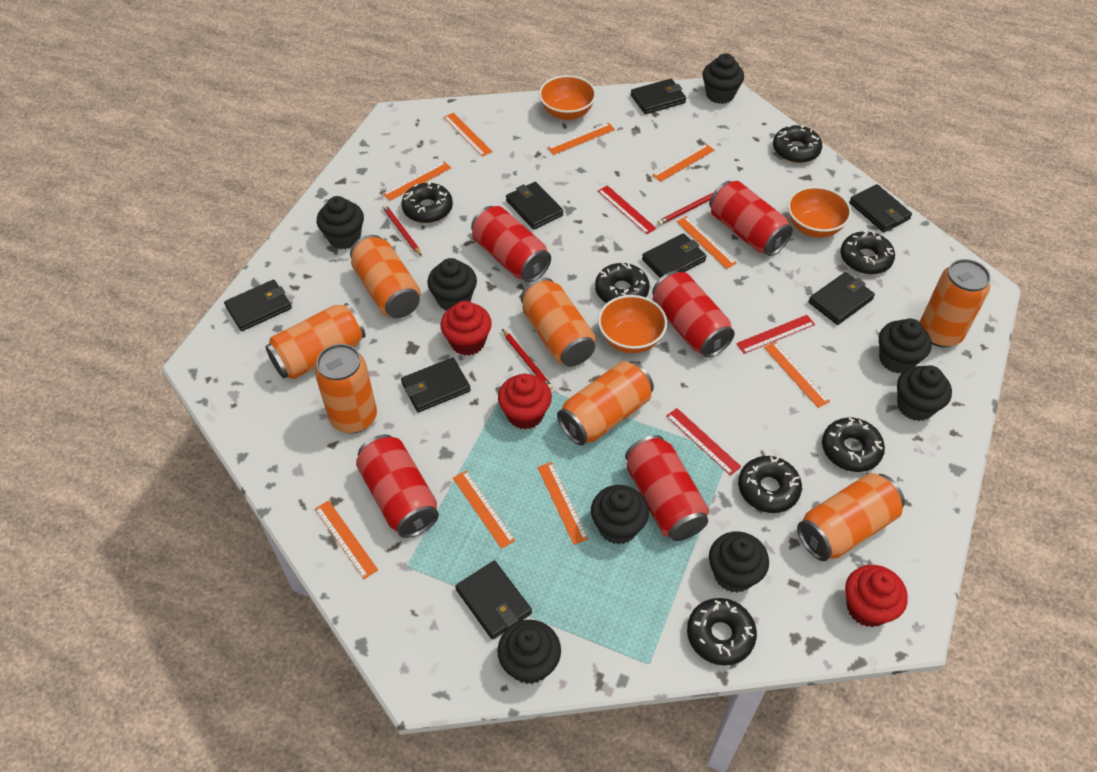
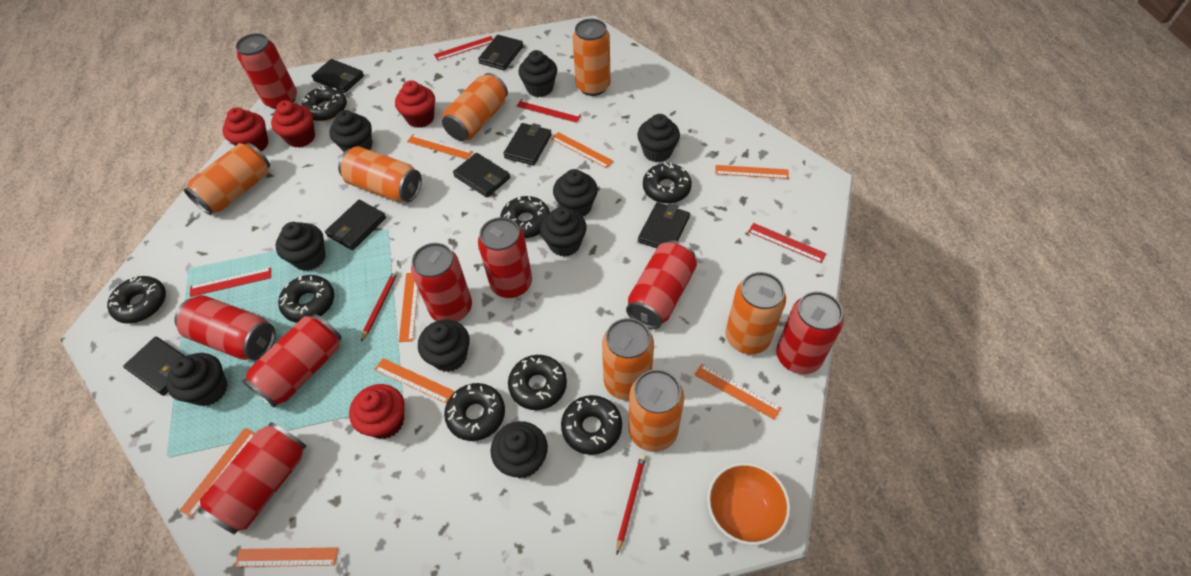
black cupcake: [317,196,364,249] [427,258,477,310] [497,620,561,684] [591,485,649,544] [702,53,744,104] [709,531,769,593] [879,318,932,374] [897,365,952,421] = 8 -> [166,353,228,406] [276,222,326,271] [330,110,372,152] [418,319,470,372] [491,421,548,478] [518,50,557,97] [540,207,587,257] [553,169,598,217] [637,114,680,162] = 9
black donut: [402,182,453,223] [595,261,650,303] [687,598,757,666] [738,456,802,513] [773,125,822,163] [822,417,885,472] [840,231,895,274] = 7 -> [107,275,166,324] [278,275,334,323] [302,86,347,121] [444,383,505,441] [500,196,550,238] [508,355,567,410] [561,395,622,455] [643,162,692,204] = 8
black wallet: [224,280,292,331] [401,357,471,412] [455,561,532,640] [506,182,563,230] [631,79,686,114] [642,233,707,278] [808,272,875,325] [849,184,912,232] = 8 -> [123,337,185,396] [312,59,364,93] [325,200,386,250] [453,153,510,198] [478,35,523,70] [503,123,552,165] [638,202,690,248] = 7
orange bowl: [539,75,596,120] [598,295,667,353] [787,186,852,238] = 3 -> [707,463,790,545] = 1
orange ruler: [315,500,378,579] [383,161,451,201] [443,113,493,157] [453,471,515,549] [537,462,589,545] [547,123,615,155] [652,144,714,182] [676,216,737,269] [764,342,830,408] = 9 -> [179,428,255,518] [235,547,338,567] [374,358,455,404] [399,273,418,342] [407,134,473,159] [551,132,613,168] [694,364,781,420] [715,165,789,179] = 8
red can: [356,434,439,538] [471,206,551,282] [625,435,709,541] [652,271,735,358] [709,181,793,256] = 5 -> [175,295,275,360] [198,422,306,535] [236,33,297,109] [242,314,342,408] [411,243,472,322] [478,217,532,298] [626,240,697,329] [776,291,844,374] = 8
red cupcake: [441,301,492,356] [498,374,552,429] [845,565,908,627] = 3 -> [222,107,268,151] [271,100,315,148] [349,384,405,439] [395,81,435,128] = 4
red pencil: [382,205,422,256] [502,329,553,390] [657,193,713,225] = 3 -> [361,270,398,342] [616,454,646,554] = 2
red ruler: [598,185,657,234] [666,408,741,476] [736,315,815,354] = 3 -> [190,267,271,297] [434,36,493,61] [517,99,581,123] [748,223,826,263] = 4

